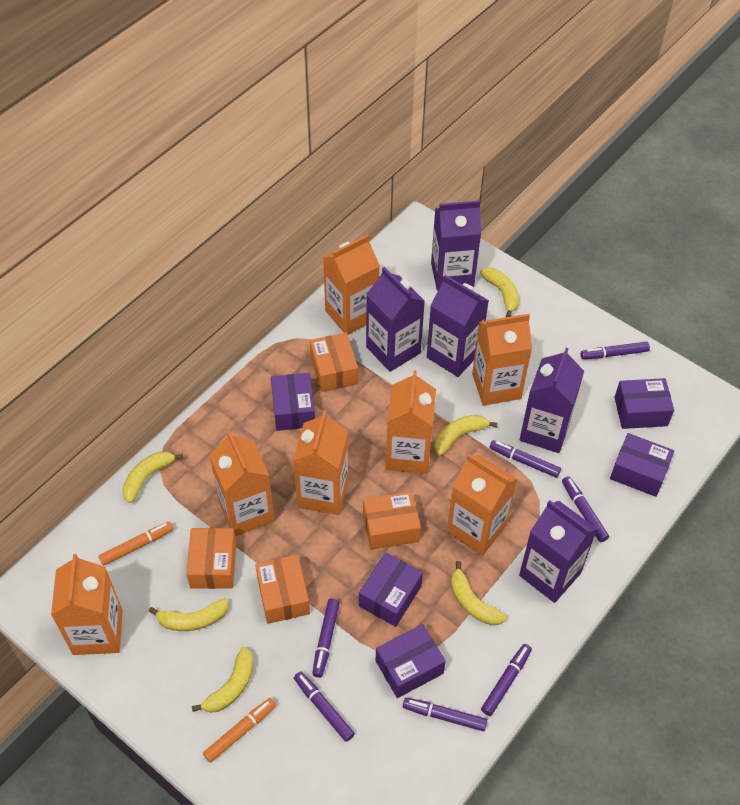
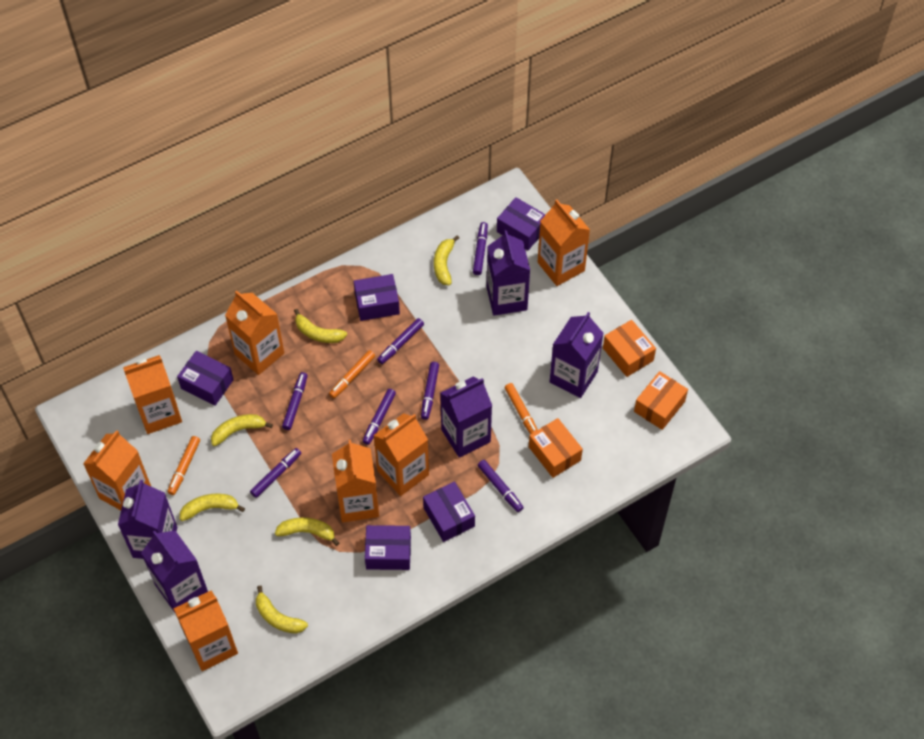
orange box: [186,528,236,589] [255,555,310,624] [310,333,358,392] [363,491,421,550] = 4 -> [529,418,583,478] [603,320,656,377] [634,371,688,430] = 3
orange marker: [99,522,174,566] [203,698,276,763] = 2 -> [167,436,200,495] [329,350,375,399] [505,383,538,435] = 3

